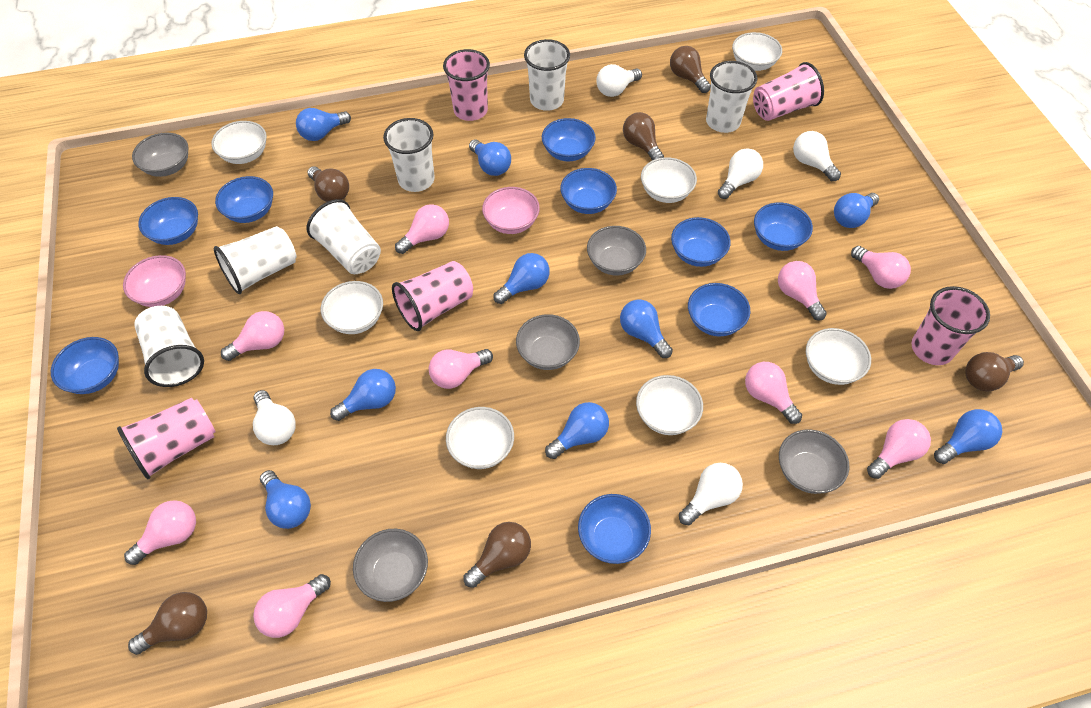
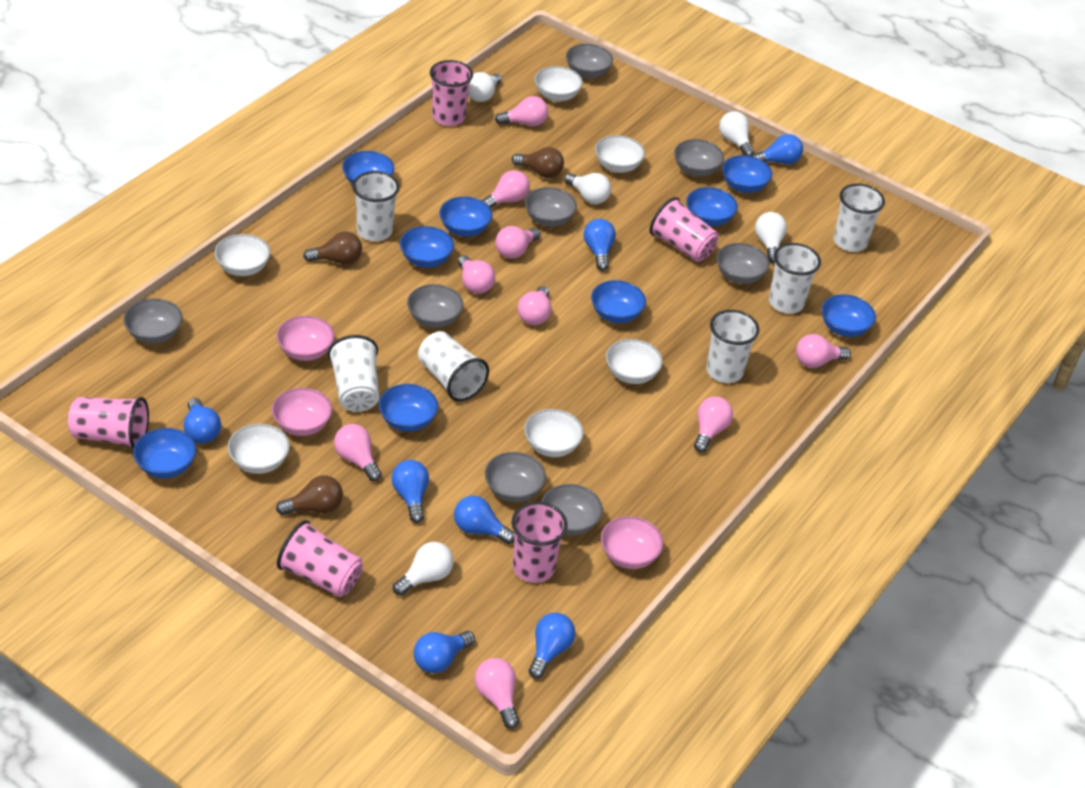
blue light bulb: [260,470,311,529] [296,108,351,141] [330,369,396,421] [469,139,511,176] [494,253,550,304] [545,402,609,459] [620,300,673,358] [834,193,879,228] [934,409,1002,464] = 9 -> [184,398,221,443] [392,460,429,523] [414,631,475,673] [454,496,514,544] [529,613,575,679] [584,219,616,271] [752,134,803,164] = 7
brown light bulb: [128,592,207,655] [307,166,349,202] [464,522,531,588] [623,112,664,160] [670,46,711,93] [965,352,1024,392] = 6 -> [276,475,343,515] [303,231,362,265] [512,147,564,178] = 3
grey bowl: [132,133,189,177] [353,529,428,602] [516,314,580,370] [587,226,646,276] [779,429,849,494] = 5 -> [123,298,182,344] [407,284,463,328] [485,452,546,502] [525,187,577,227] [541,484,603,536] [566,44,613,79] [674,139,724,176] [716,243,770,284] = 8
pink bowl: [123,255,186,307] [482,187,540,234] = 2 -> [272,388,332,436] [276,316,335,361] [601,516,663,569] = 3
white bowl: [211,121,267,164] [321,281,383,334] [446,407,514,469] [636,375,703,435] [641,157,697,203] [732,32,782,71] [806,328,871,385] = 7 -> [214,234,270,276] [227,424,290,474] [524,409,584,457] [535,66,583,102] [595,135,645,173] [606,339,663,384] = 6

